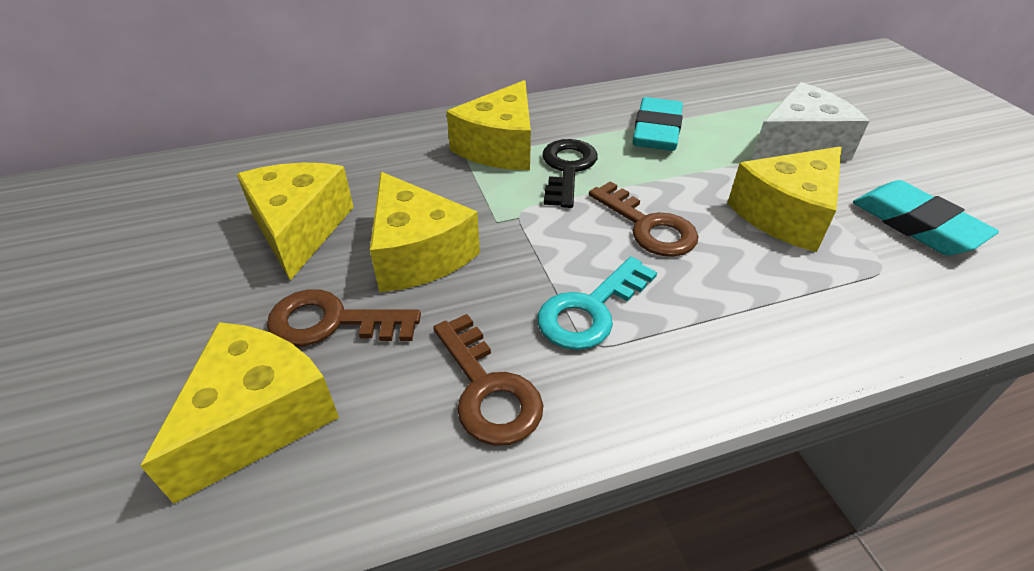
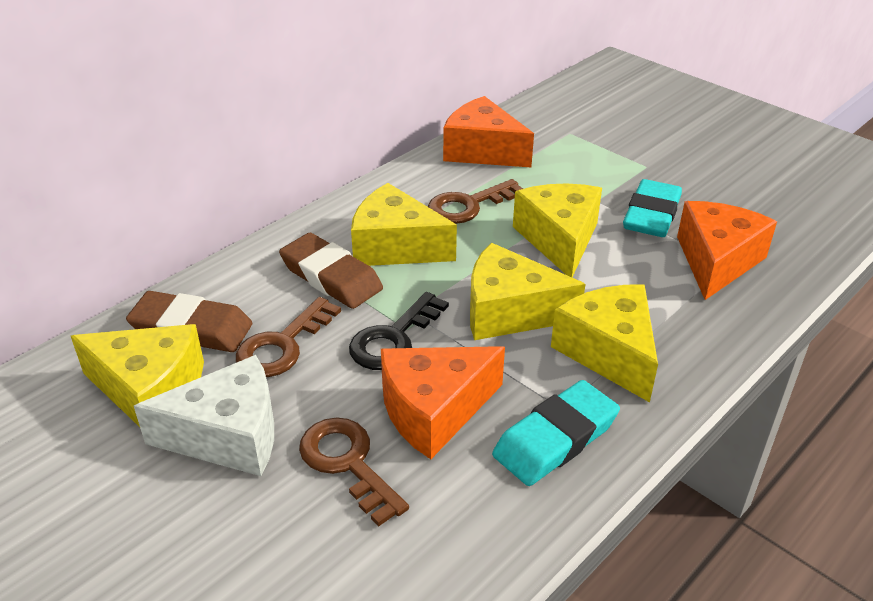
brown eraser: none = 0 -> [126,291,252,352] [279,233,383,309] = 2
orange cheese: none = 0 -> [381,346,505,459] [443,96,534,167] [677,201,777,300] = 3
turquoise key: [538,257,657,350] = 1 -> none = 0

